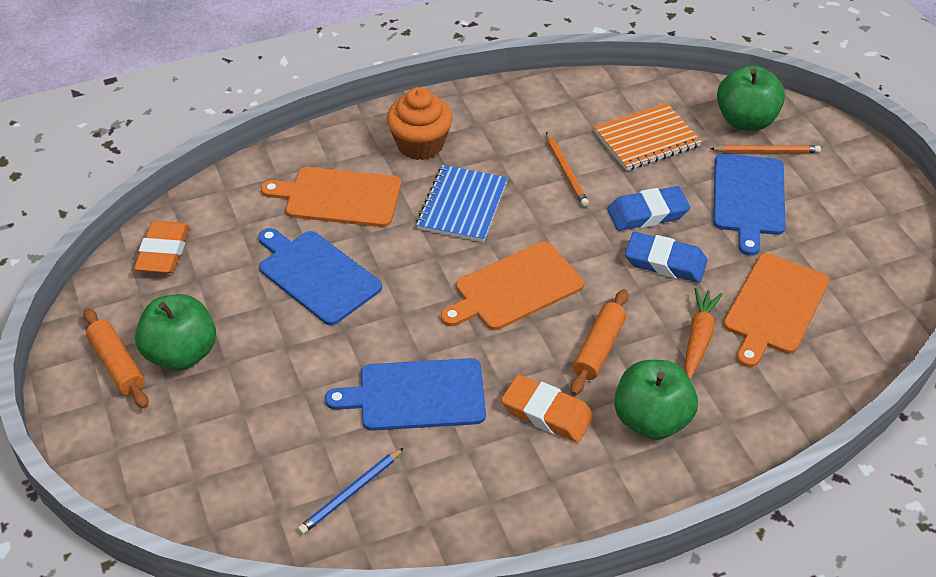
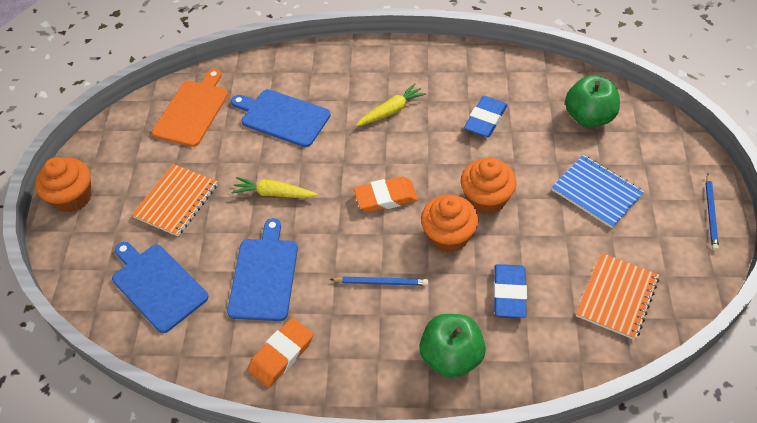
blue pencil: [298,448,404,534] = 1 -> [330,276,428,286] [705,174,719,251] = 2
green apple: [135,294,216,371] [614,360,698,440] [717,65,785,131] = 3 -> [419,314,486,378] [565,75,620,127] = 2
orange carrot: [685,288,723,379] = 1 -> none = 0
orange cupcake: [387,87,453,160] = 1 -> [35,157,92,213] [421,195,478,253] [460,158,517,214] = 3
orange cutting board: [261,167,401,227] [441,242,584,330] [723,253,829,367] = 3 -> [152,69,228,147] = 1
orange notebook: [594,103,702,171] = 1 -> [132,164,218,236] [576,253,659,340] = 2
orange pencil: [546,132,589,207] [710,145,821,153] = 2 -> none = 0
orange rolling pin: [83,308,148,409] [570,289,628,396] = 2 -> none = 0
yellow carrot: none = 0 -> [231,177,318,198] [356,83,426,126] = 2

